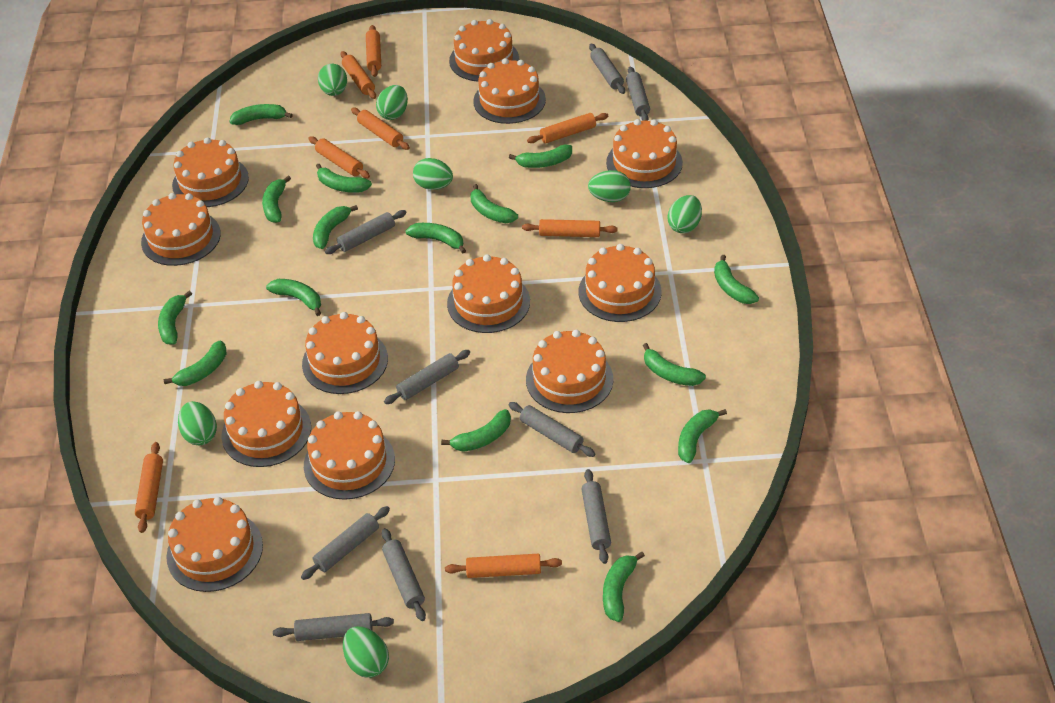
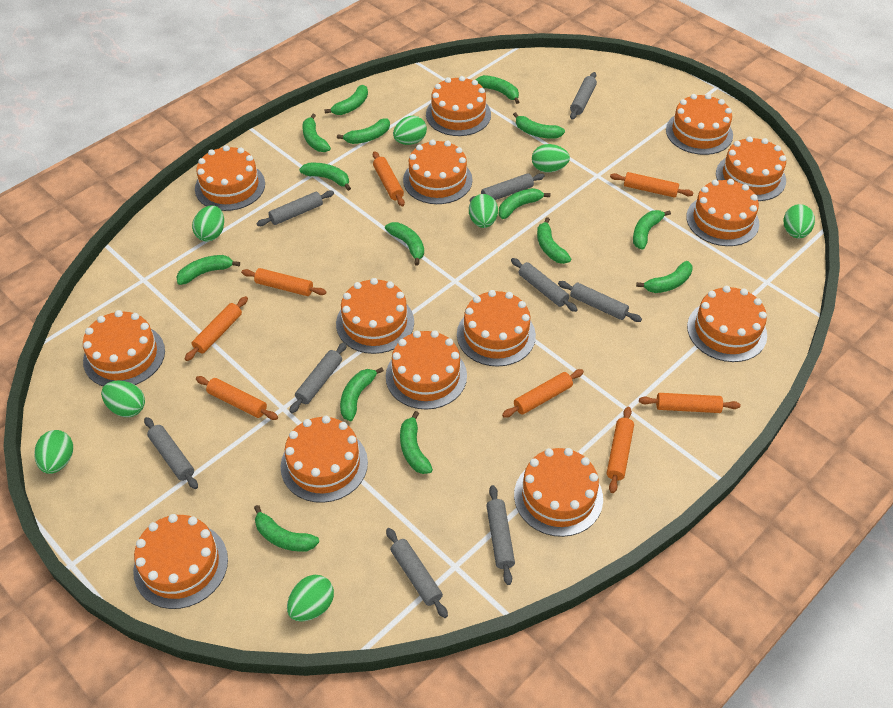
green egg: [178,401,217,445] [318,64,347,96] [343,626,389,678] [376,85,408,120] [413,158,453,190] [588,170,631,202] [668,195,702,233] = 7 -> [34,430,73,474] [101,380,145,417] [192,205,224,242] [287,575,334,621] [393,116,427,145] [469,194,498,228] [532,144,570,173] [784,204,815,238] = 8
orange cake: [141,193,221,266] [166,497,263,592] [172,137,249,207] [222,381,311,467] [302,312,388,394] [304,411,395,500] [447,255,530,333] [449,19,519,82] [473,58,546,124] [526,330,613,413] [579,244,662,322] [606,119,683,188] = 12 -> [83,310,165,386] [133,514,228,609] [195,145,265,211] [281,416,368,503] [336,278,414,354] [386,330,467,410] [403,140,472,204] [426,76,491,136] [457,290,536,367] [514,448,603,537] [666,94,733,155] [686,179,759,246] [687,286,767,362] [716,136,786,201] = 14

